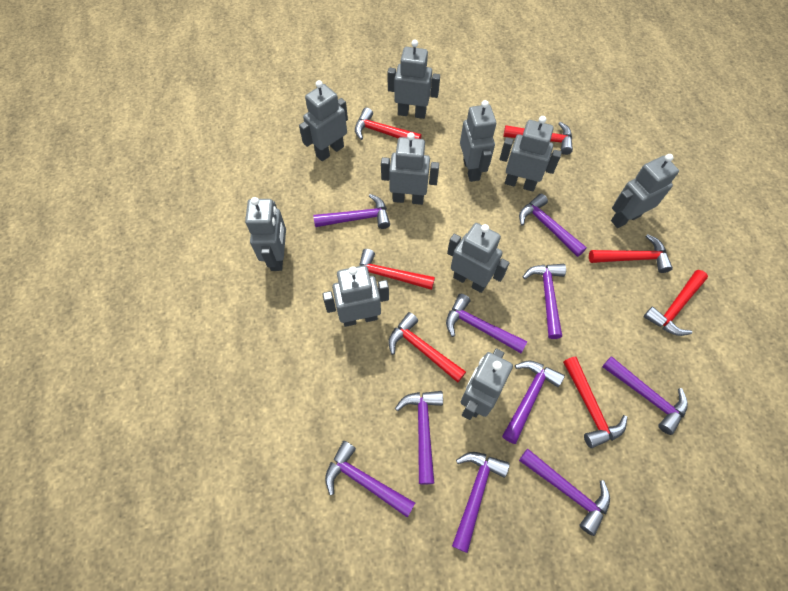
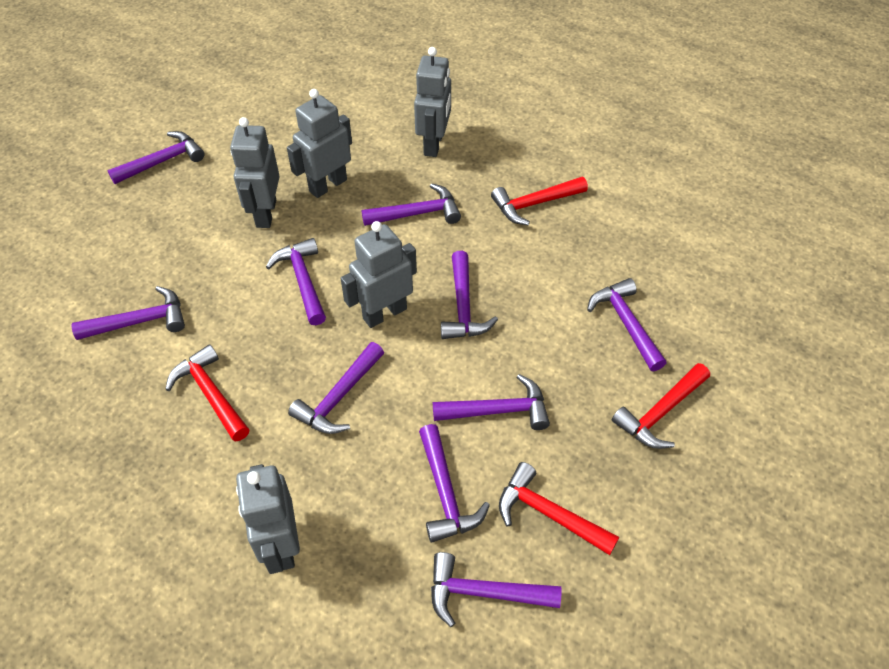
grey robot: [245,197,286,271] [299,80,348,162] [323,265,389,327] [381,132,439,205] [387,39,440,119] [447,223,509,293] [460,100,496,182] [461,348,513,420] [500,116,562,192] [611,154,679,228] = 10 -> [230,117,280,228] [236,464,300,574] [287,89,352,198] [341,221,417,328] [414,47,451,157] = 5
red hammer: [355,108,422,140] [359,249,435,290] [388,312,466,382] [503,122,573,155] [563,357,627,448] [589,234,673,273] [643,270,708,336] = 7 -> [165,344,250,442] [491,177,588,225] [499,462,619,555] [612,363,710,449] = 4

